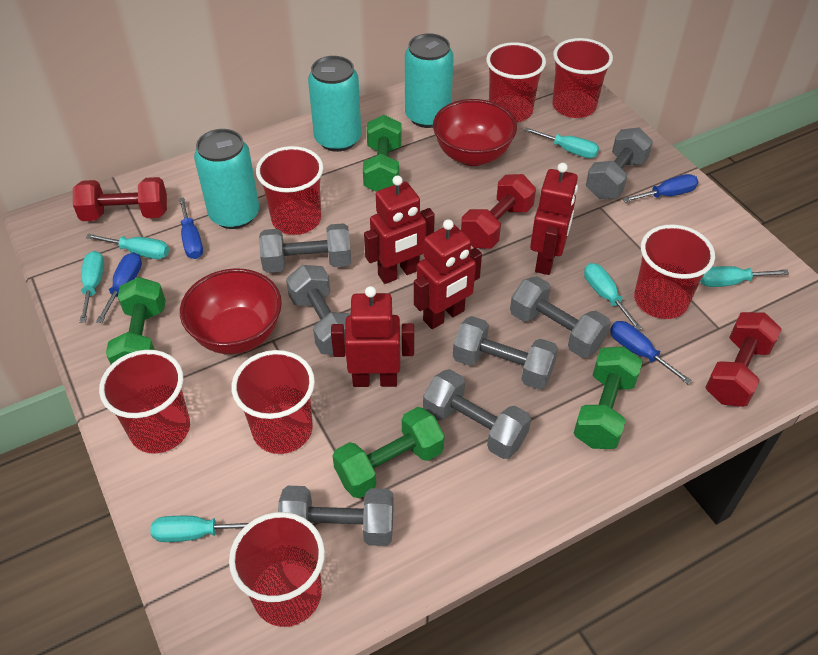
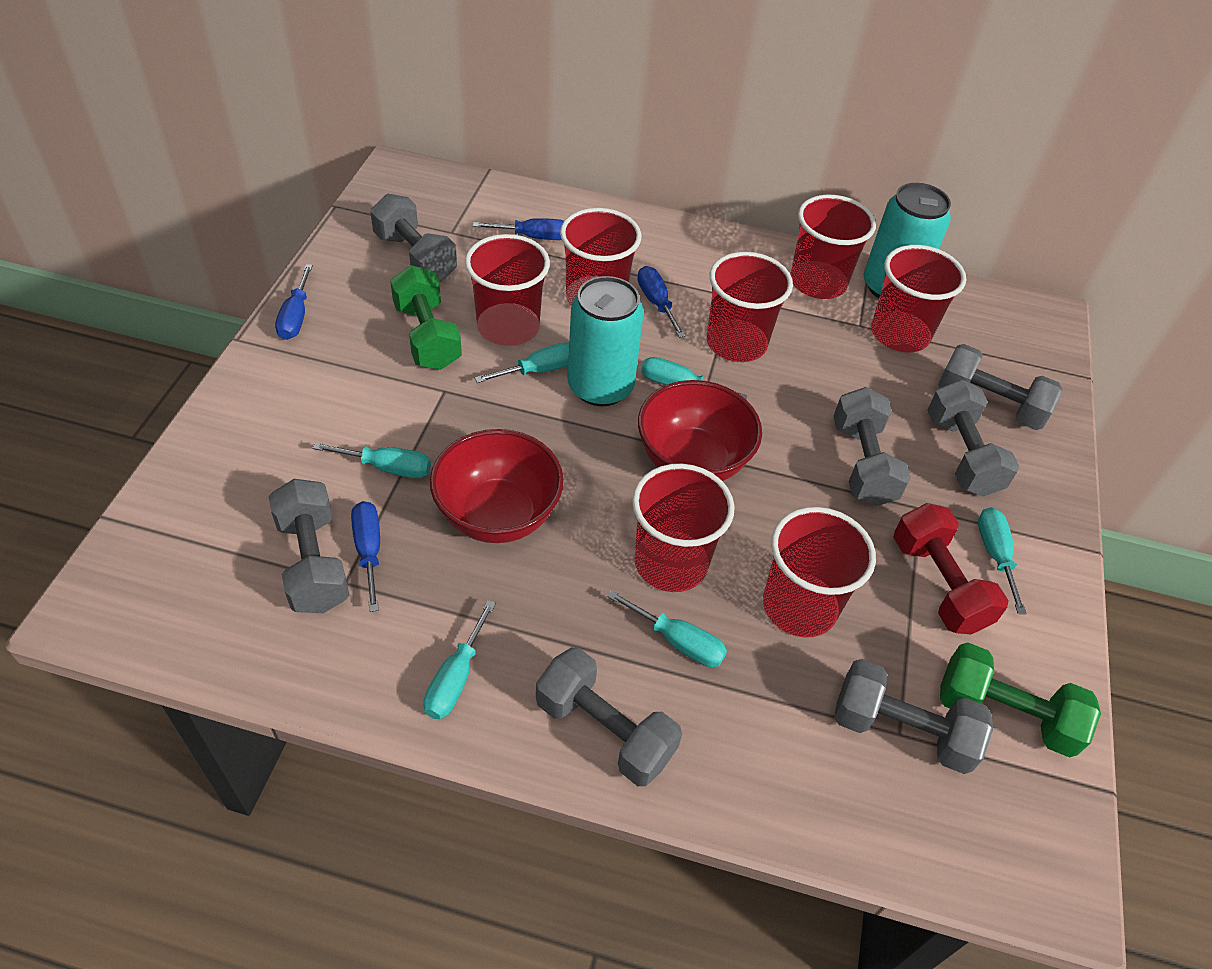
green dumbbell: [106,277,166,364] [333,407,445,498] [363,115,402,192] [574,346,643,449] = 4 -> [390,265,462,370] [940,642,1101,758] = 2
red dumbbell: [73,177,167,221] [461,174,536,248] [705,312,782,407] = 3 -> [893,503,1009,635] = 1
red robot: [331,286,414,387] [364,175,435,284] [414,219,482,329] [530,163,578,275] = 4 -> none = 0
turquoise can: [194,129,259,229] [308,56,361,152] [405,33,454,128] = 3 -> [567,276,644,406] [864,183,951,298] = 2

